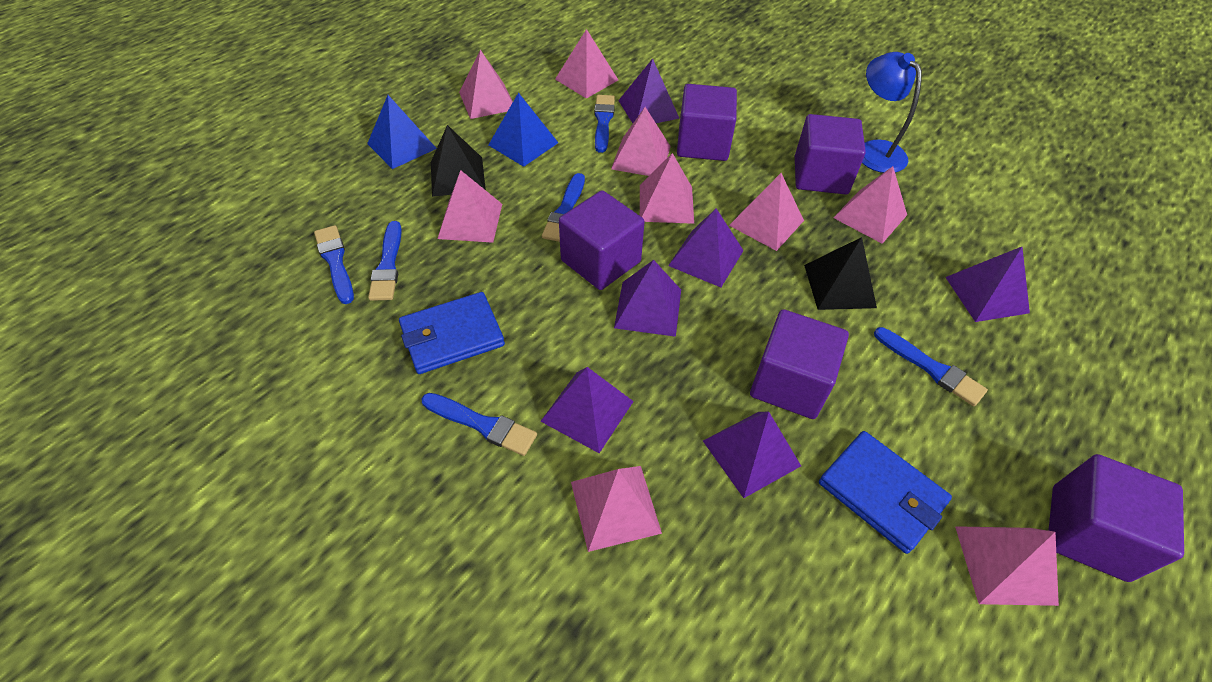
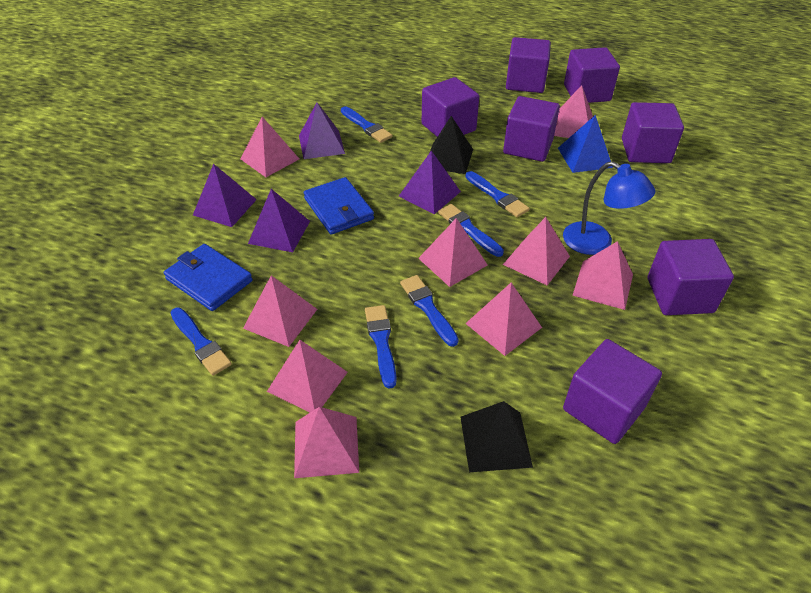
blue pyramid: [367,95,437,169] [489,92,558,167] = 2 -> [558,115,613,173] = 1
purple cube: [559,190,645,290] [677,84,737,161] [750,309,849,419] [795,114,866,195] [1048,454,1184,582] = 5 -> [422,77,479,137] [503,96,560,162] [506,37,551,93] [563,339,662,444] [564,47,620,103] [622,102,684,163] [647,239,734,315] = 7
purple pyramid: [540,367,634,453] [614,260,681,337] [618,58,679,123] [668,208,744,287] [703,412,801,498] [946,247,1030,322] = 6 -> [193,164,257,227] [248,189,310,252] [299,103,345,159] [399,151,461,214] = 4

